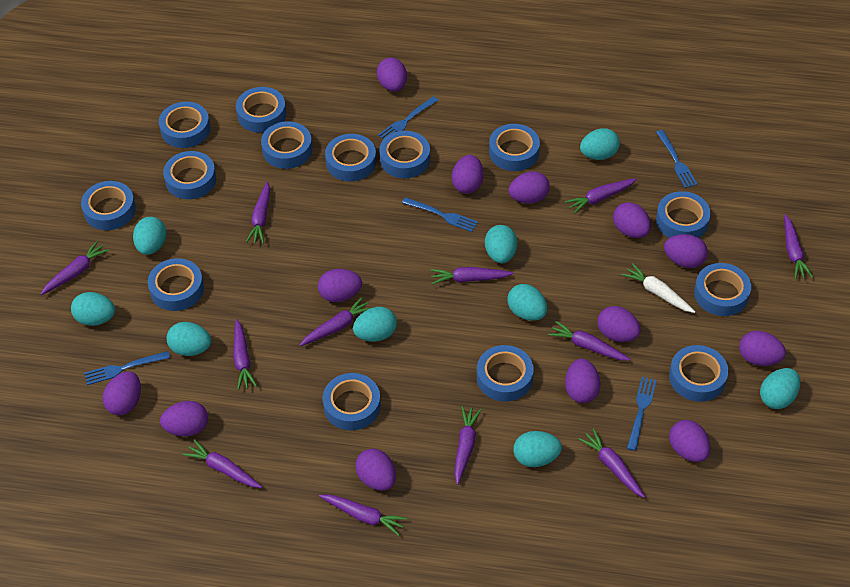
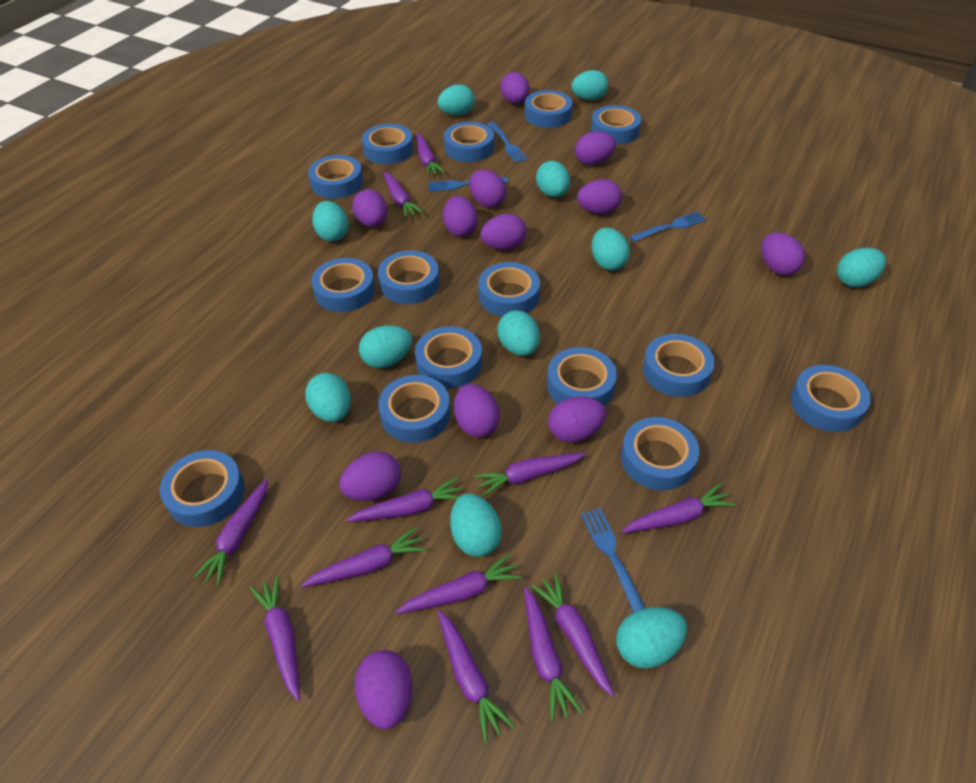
blue fork: [84,351,170,385] [378,96,439,140] [402,197,478,232] [627,377,657,451] [656,130,698,188] = 5 -> [428,177,508,192] [488,122,528,163] [581,508,645,613] [629,211,707,242] = 4
blue tape: [81,181,136,230] [148,258,204,311] [159,102,210,148] [163,151,216,199] [236,87,286,133] [261,121,312,169] [323,373,381,430] [325,134,376,181] [379,131,430,178] [477,345,534,402] [489,124,540,171] [656,191,711,238] [669,345,728,402] [694,263,751,316] = 14 -> [160,450,245,527] [308,155,363,199] [311,258,375,312] [362,124,413,164] [378,250,440,304] [378,375,450,443] [415,326,482,388] [444,122,494,162] [478,262,540,317] [525,90,573,128] [547,347,617,406] [591,105,641,144] [621,417,699,490] [643,334,715,397] [791,365,871,432] = 15
purple egg: [103,372,141,415] [160,401,208,436] [318,269,362,302] [355,449,396,491] [377,58,407,92] [452,155,483,194] [508,171,550,204] [565,359,600,403] [597,306,640,342] [613,202,651,238] [664,234,708,268] [669,420,711,462] [739,331,786,366] = 13 -> [339,451,401,501] [352,189,387,227] [354,650,413,729] [443,196,478,237] [454,384,500,438] [469,170,506,208] [480,214,526,250] [500,72,530,104] [548,396,606,443] [575,131,616,165] [577,179,622,214] [761,233,805,275] = 12
turquoise egg: [71,292,115,326] [133,217,166,255] [167,322,211,356] [353,307,397,342] [485,225,517,263] [508,284,547,321] [513,431,562,467] [580,128,620,160] [760,368,800,409] = 9 -> [305,373,351,422] [312,201,348,242] [359,325,412,368] [438,84,475,116] [450,494,502,557] [497,310,540,356] [536,161,570,197] [571,70,608,101] [592,228,630,271] [616,607,687,668] [837,248,886,287] = 11
white carrot: [622,263,695,313] = 1 -> none = 0

